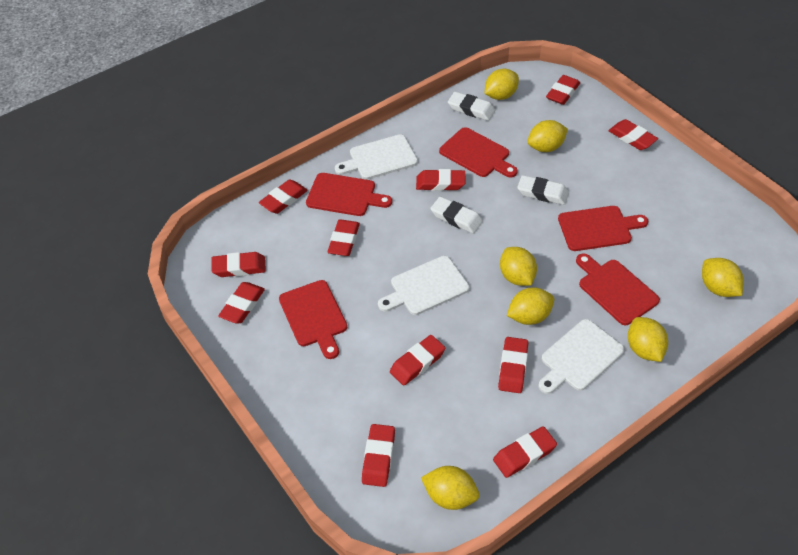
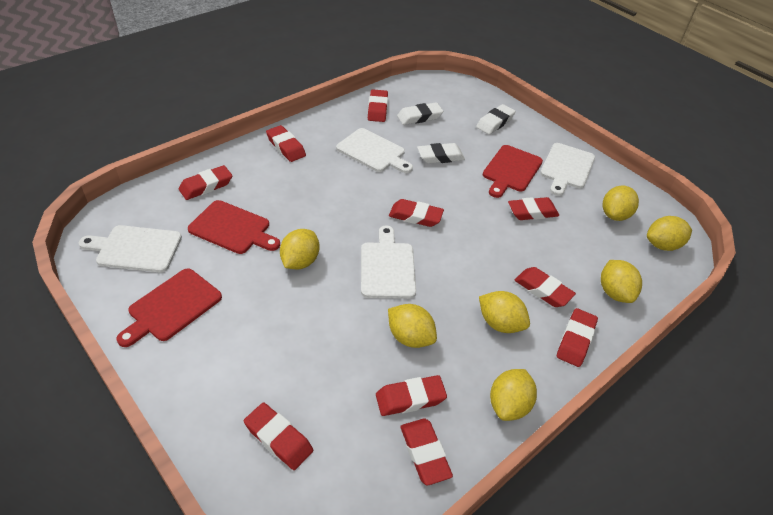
red cutting board: [279,280,347,359] [306,173,392,216] [439,127,518,178] [558,206,649,251] [576,253,660,325] = 5 -> [116,268,222,347] [188,200,280,254] [483,145,543,198] = 3
red eraser: [211,252,266,277] [218,282,265,324] [259,179,308,214] [327,219,360,256] [362,424,395,487] [390,335,445,385] [416,169,465,191] [493,426,557,478] [498,337,528,393] [546,75,580,105] [608,119,658,150] = 11 -> [179,165,232,200] [244,403,313,470] [266,125,306,162] [368,89,388,122] [376,375,447,416] [389,199,444,227] [400,419,453,485] [508,197,559,220] [515,267,576,307] [557,308,598,367] = 10
white cutting board: [335,134,418,180] [378,256,470,315] [538,319,625,394] = 3 -> [79,225,182,273] [336,128,413,173] [361,226,416,299] [540,143,595,196] = 4

